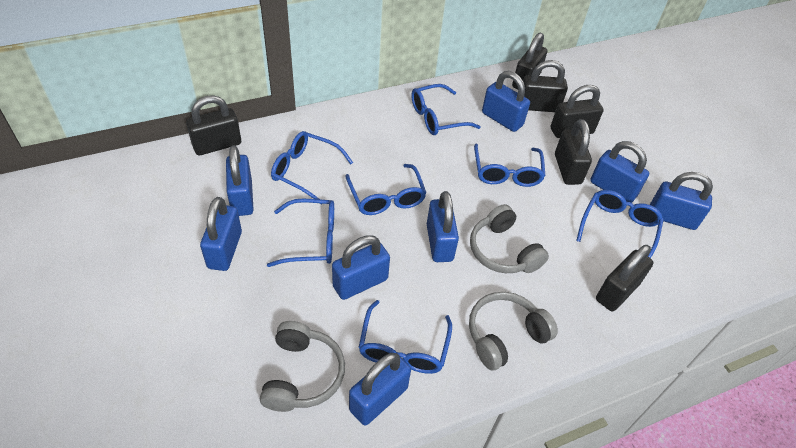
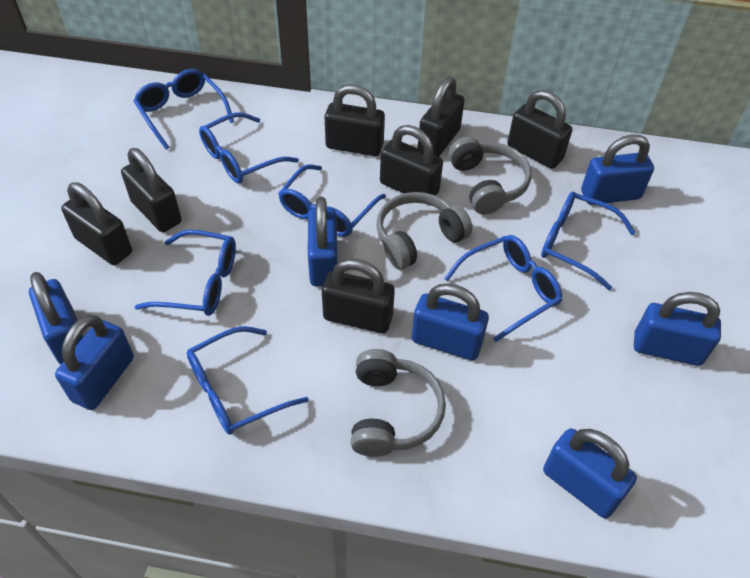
black padlock: [186,95,241,155] [512,33,547,89] [523,60,568,112] [551,85,604,138] [555,119,592,185] [596,245,654,311] = 6 -> [61,182,132,265] [121,148,182,232] [322,258,395,333] [324,85,385,156] [380,125,443,196] [418,77,465,157] [507,90,572,169] = 7
blue padlock: [200,197,242,271] [226,145,254,216] [332,235,390,300] [349,353,411,425] [427,191,459,262] [482,71,530,132] [590,141,649,203] [650,172,713,230] = 8 -> [29,272,83,365] [55,315,134,410] [308,197,338,286] [412,283,489,361] [543,428,637,519] [581,134,654,205] [634,292,721,366] = 7

